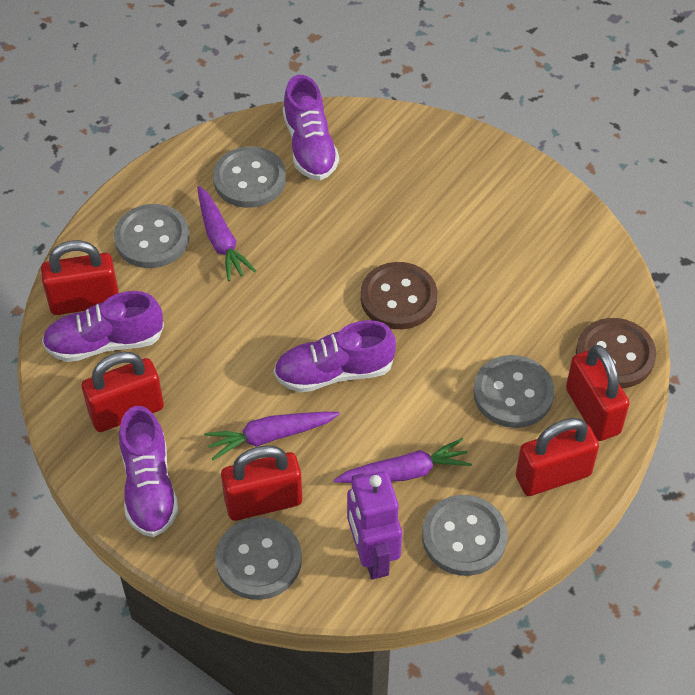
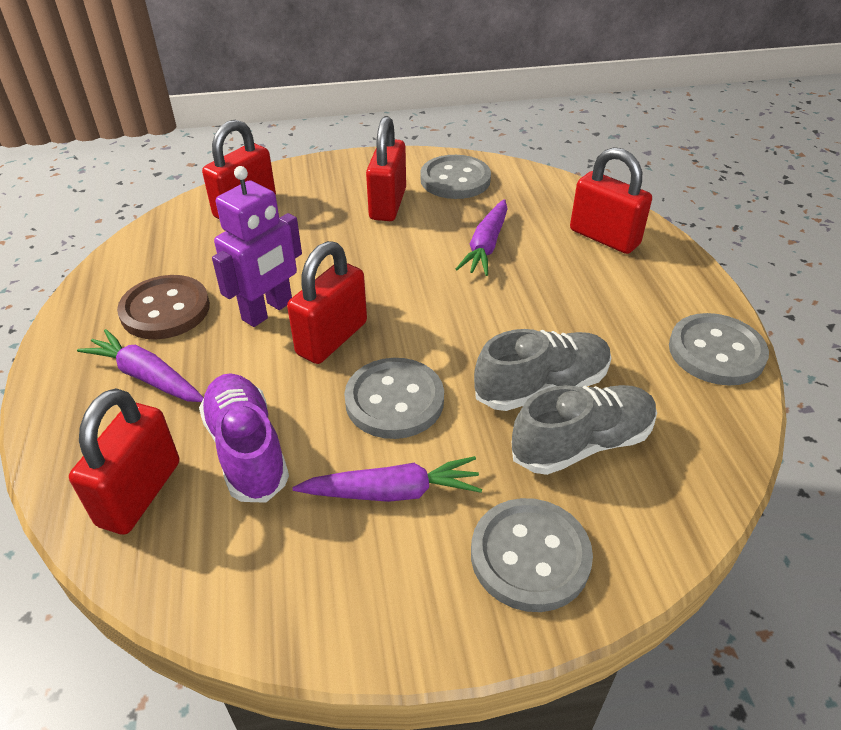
brown button: [361,262,437,329] [576,318,656,388] = 2 -> [117,275,210,339] = 1
grey button: [114,204,190,268] [213,146,286,208] [215,517,302,600] [422,495,508,576] [473,355,554,428] = 5 -> [344,358,444,439] [420,155,491,199] [471,498,593,612] [669,313,769,386] = 4
grey shoe: none = 0 -> [474,329,611,411] [512,385,657,475] = 2
purple shoe: [42,291,164,362] [119,406,178,537] [274,320,396,393] [283,75,339,180] = 4 -> [199,373,289,502] = 1

